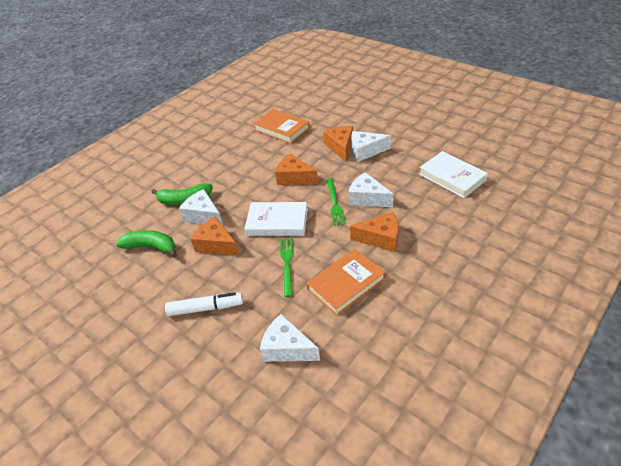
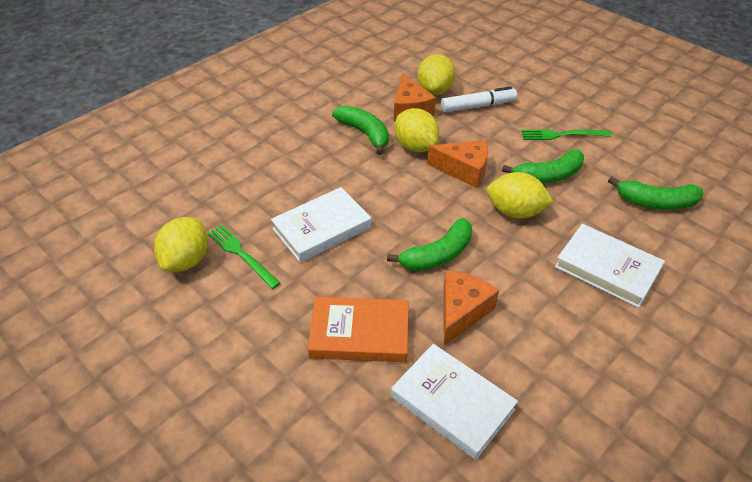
green banana: [116,230,177,257] [151,183,213,205] = 2 -> [332,105,389,155] [387,218,472,271] [502,149,584,184] [608,177,703,210] = 4
orange book: [253,109,310,144] [306,249,386,316] = 2 -> [308,297,408,362] = 1
orange cheese: [191,217,239,256] [275,153,318,185] [323,126,353,161] [350,212,399,252] = 4 -> [394,73,436,121] [427,140,488,188] [443,270,499,346] = 3
white book: [245,202,308,236] [419,151,488,198] = 2 -> [271,187,371,262] [391,344,518,460] [555,224,665,308] = 3
white cheese: [179,189,223,226] [260,314,320,362] [348,172,394,207] [351,131,391,162] = 4 -> none = 0
yellow lemon: none = 0 -> [154,217,208,272] [395,108,439,152] [417,54,455,95] [486,172,554,219] = 4

